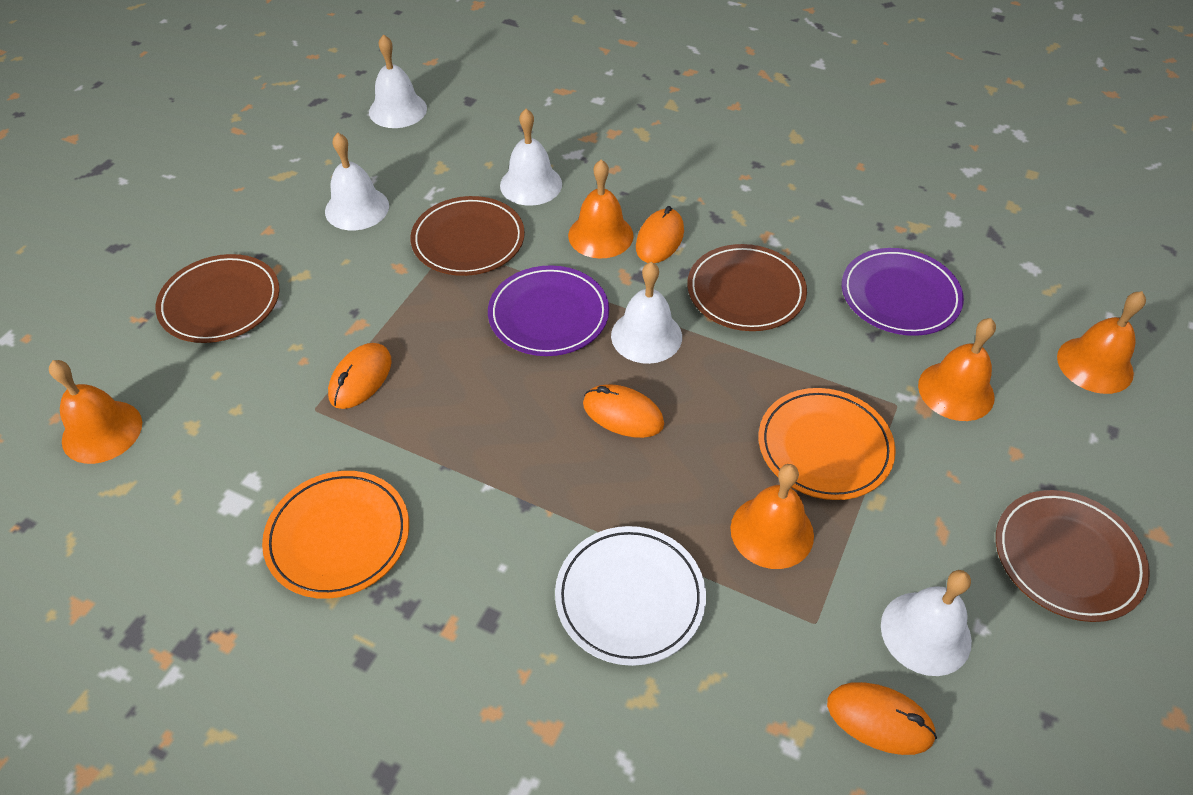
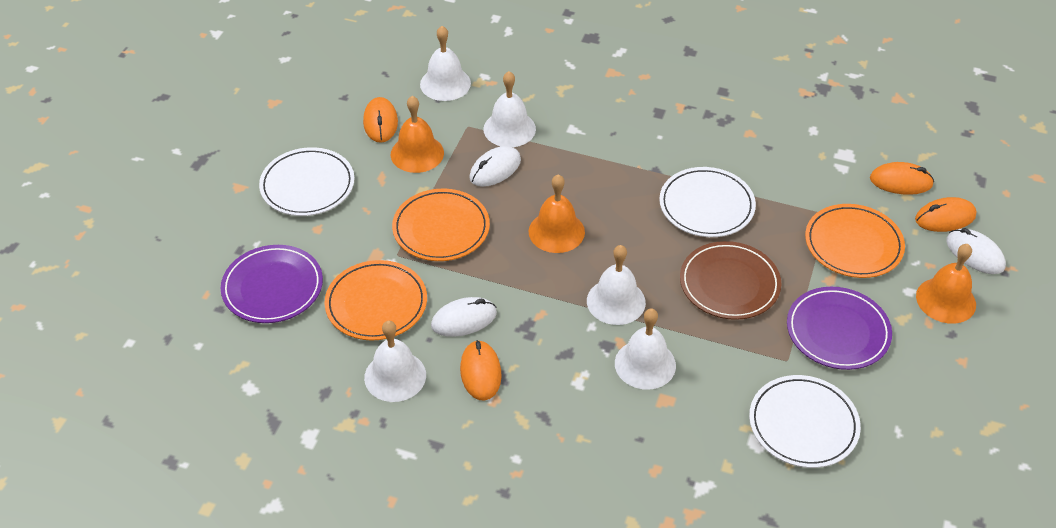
brown plate: [156,254,280,343] [410,196,525,276] [687,244,807,331] [996,490,1150,622] = 4 -> [680,241,781,320] = 1
orange bell: [49,360,142,464] [568,160,634,259] [730,464,814,569] [918,318,996,421] [1057,291,1146,394] = 5 -> [391,96,444,173] [529,174,585,253] [916,244,976,324] = 3
orange plate: [262,471,409,599] [759,388,896,500] = 2 -> [325,260,427,340] [392,188,490,261] [805,204,905,278] = 3
white mouse: none = 0 -> [431,297,497,337] [469,146,521,187] [946,228,1006,274] = 3
white plate: [555,526,706,666] = 1 -> [259,147,354,216] [659,167,756,237] [749,375,861,468] = 3

